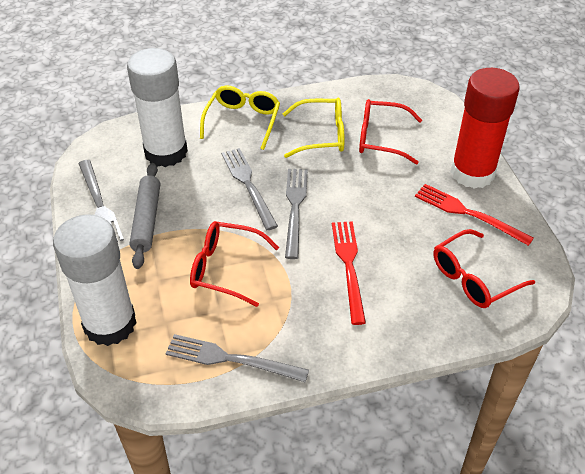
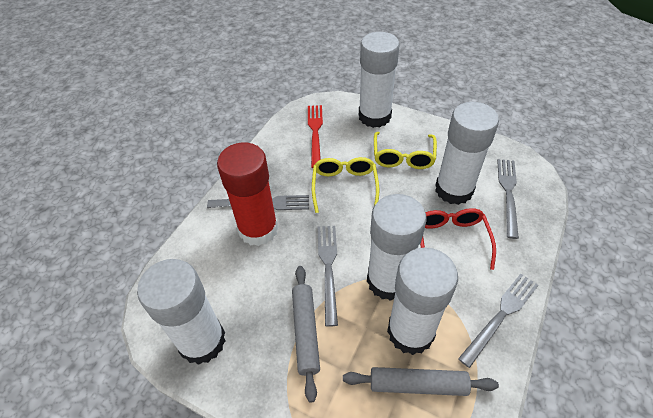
grey rolling pin: [130,163,160,269] = 1 -> [292,266,320,403] [343,367,499,396] = 2
red fork: [332,221,366,325] [415,184,534,246] = 2 -> [308,105,323,168] = 1
red glasses: [190,221,279,307] [359,99,422,164] [433,229,535,308] = 3 -> [420,208,496,270] = 1
white glue stick: [53,214,136,346] [127,48,188,167] = 2 -> [137,259,226,365] [359,32,400,128] [367,194,426,301] [387,247,458,355] [435,102,499,205] = 5

